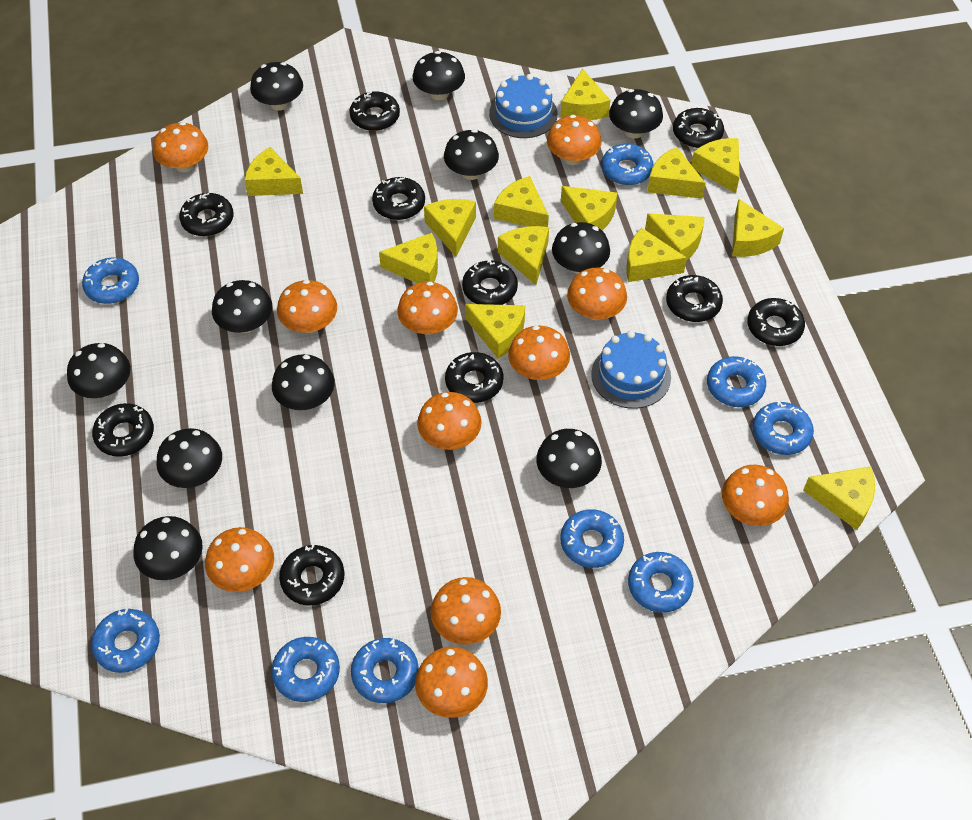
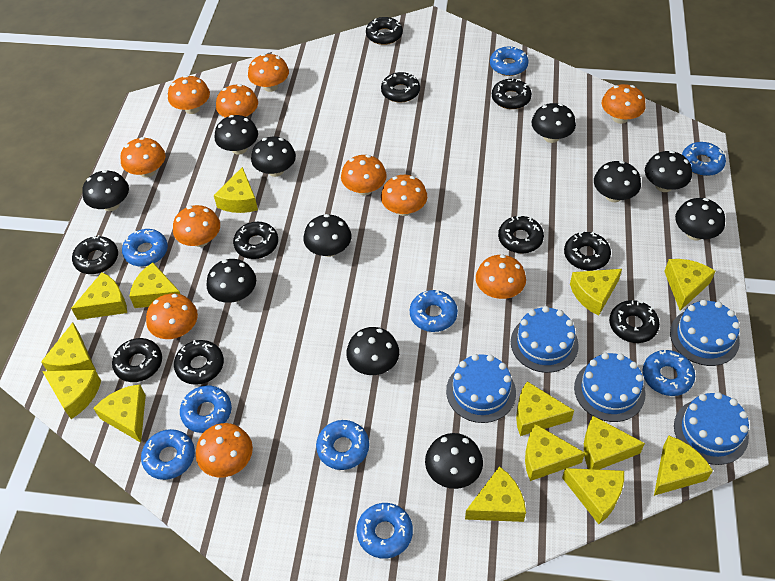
blue cake: [489,74,558,138] [591,331,671,409] = 2 -> [446,354,516,423] [511,306,579,373] [574,353,646,422] [670,299,740,366] [674,392,749,465] = 5

